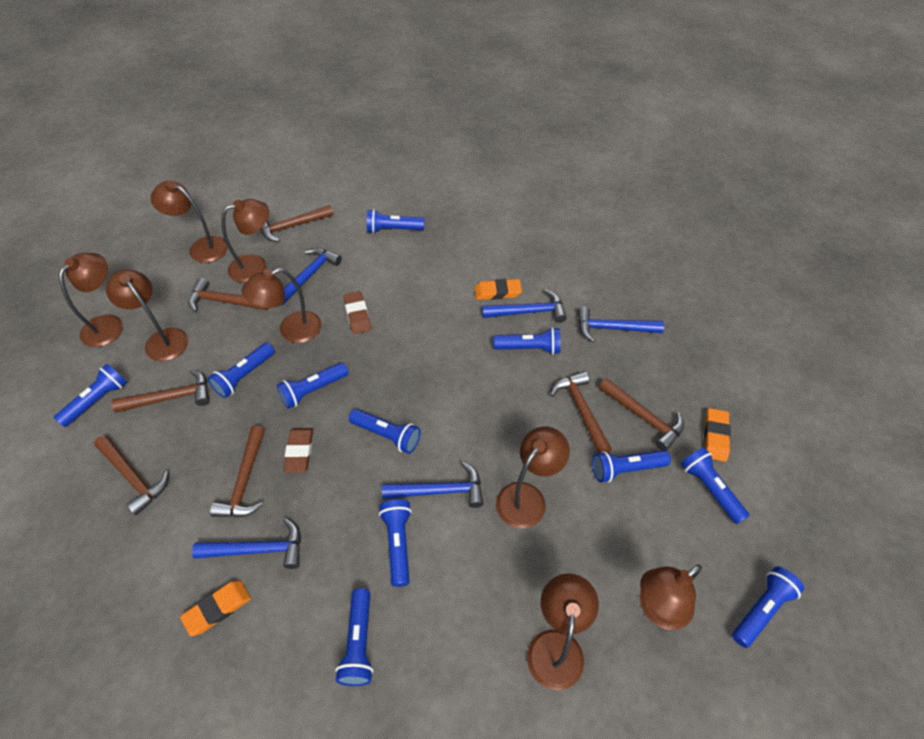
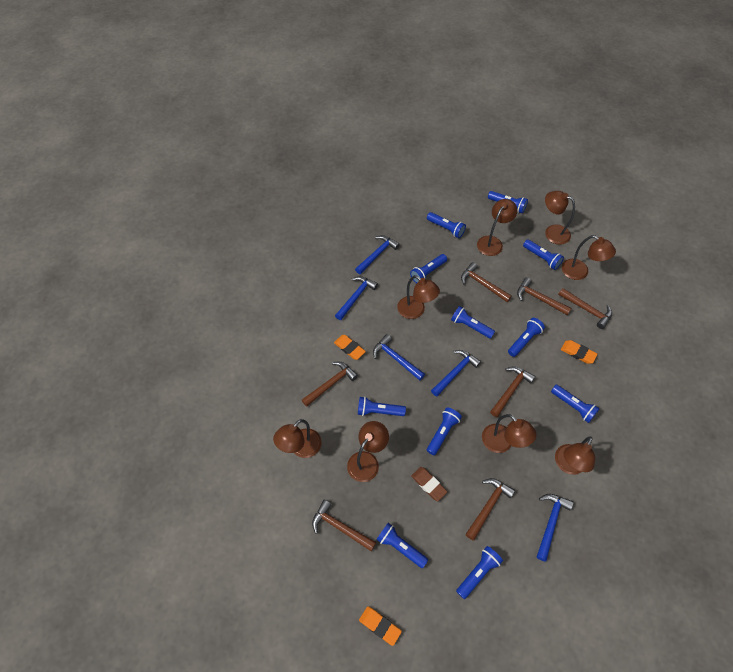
brown eraser: [283,428,313,473] [343,291,371,334] = 2 -> [411,467,448,501] = 1

